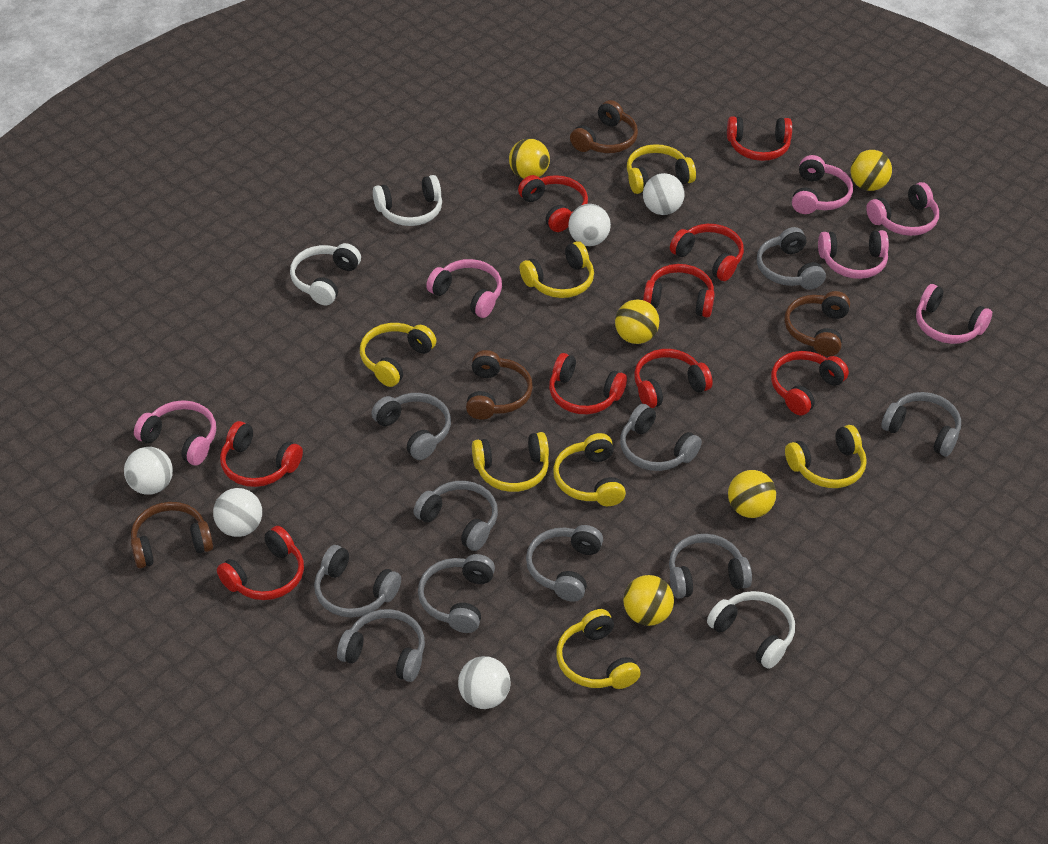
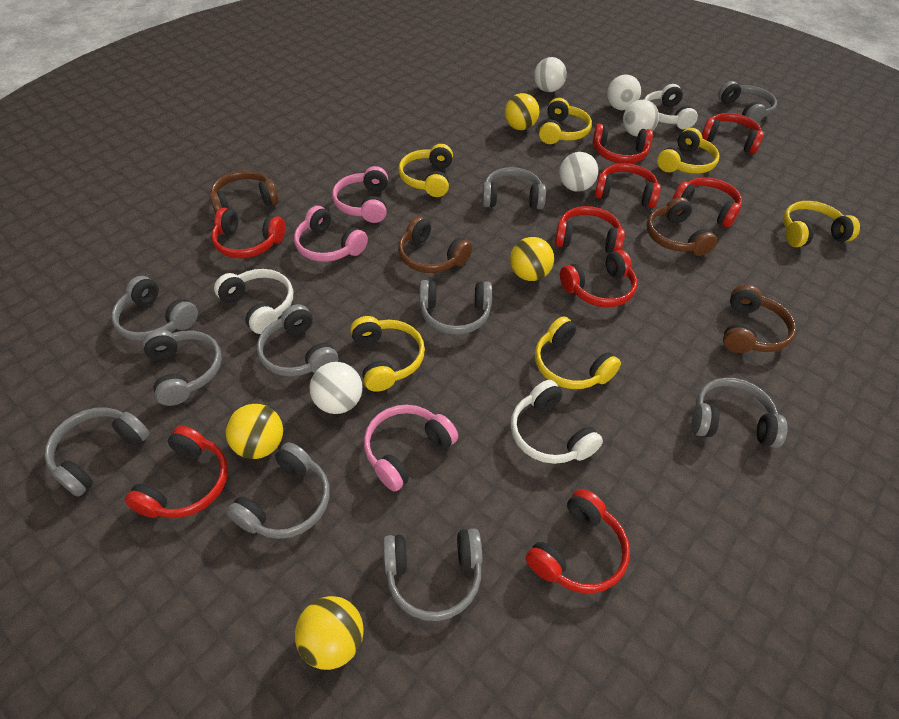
pink headphones: [134,400,216,465] [426,259,502,318] [792,155,853,214] [818,230,889,279] [866,182,939,236] [916,284,992,344] = 6 -> [294,206,368,262] [332,166,388,223] [364,405,458,492] = 3
yellow ball: [509,139,550,179] [615,299,659,344] [623,575,674,626] [728,470,776,518] [851,150,892,191] = 5 -> [226,404,283,459] [295,596,364,670] [505,93,539,130] [510,237,554,281] = 4
yellow headphones: [360,323,436,387] [472,432,549,492] [520,241,594,298] [553,433,626,506] [556,609,640,689] [627,144,696,194] [785,425,867,488] = 7 -> [350,316,425,392] [399,144,453,197] [535,316,621,389] [539,98,592,144] [657,128,719,174] [783,201,860,247] = 6

